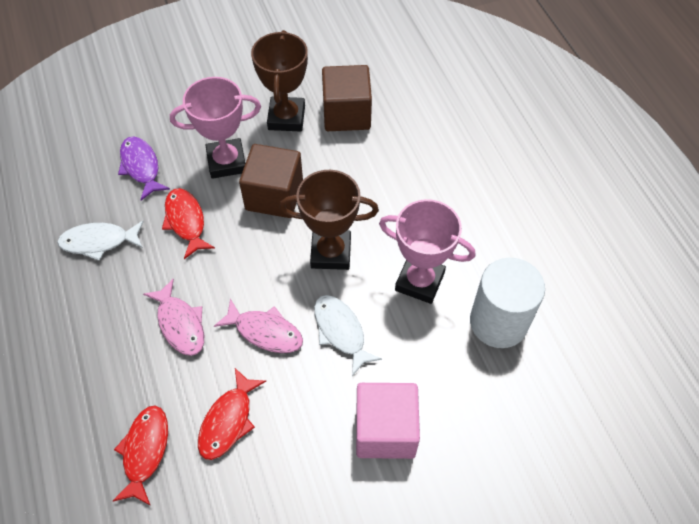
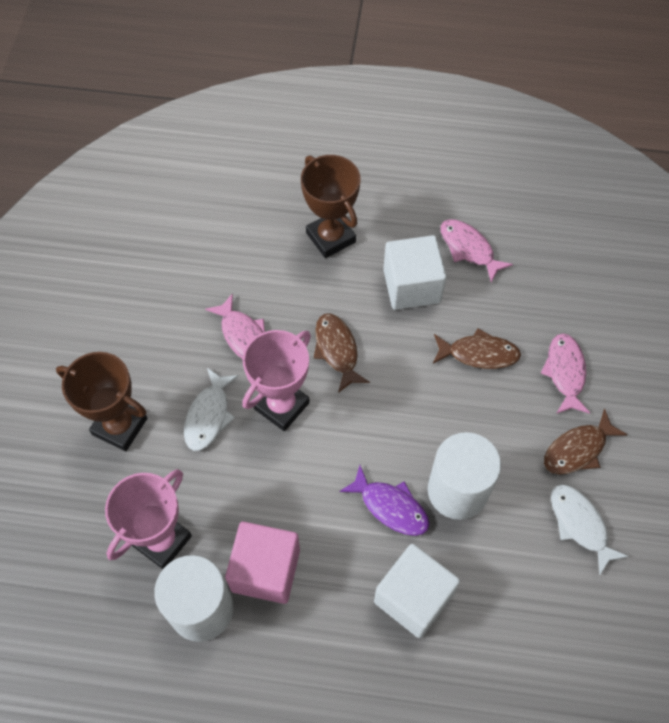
brown cube: [239,144,303,218] [322,65,372,131] = 2 -> none = 0
brown fish: none = 0 -> [314,313,370,393] [433,328,521,369] [544,409,628,475] = 3
pink fish: [143,279,204,356] [214,299,303,353] = 2 -> [205,293,265,359] [441,219,513,283] [541,333,590,414] = 3
red fish: [113,406,168,506] [162,188,215,259] [198,368,266,460] = 3 -> none = 0
white cube: none = 0 -> [374,544,460,638] [383,235,447,310] = 2
white cylinder: [470,258,545,348] = 1 -> [154,555,233,642] [428,432,501,520] = 2

